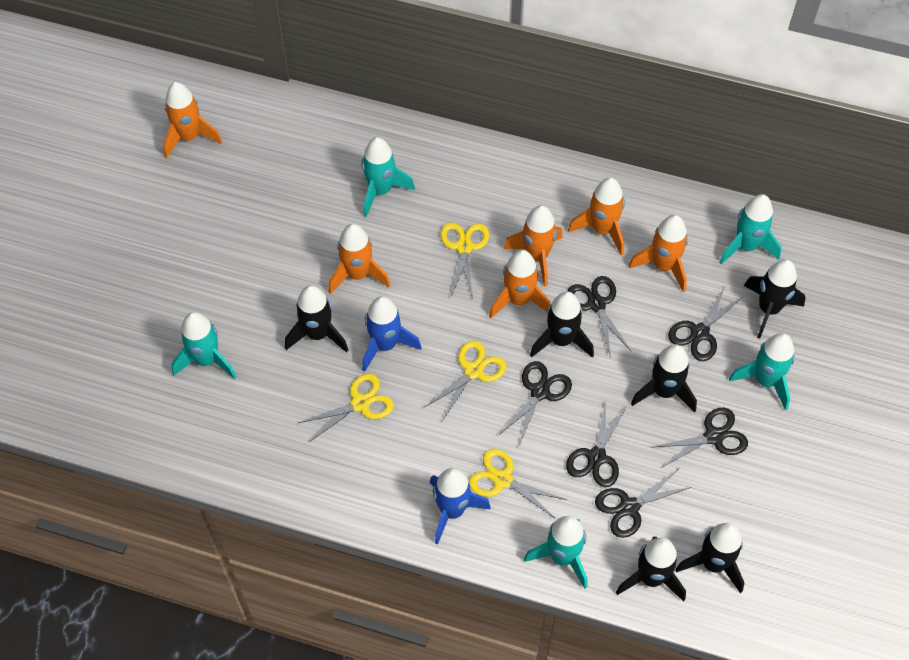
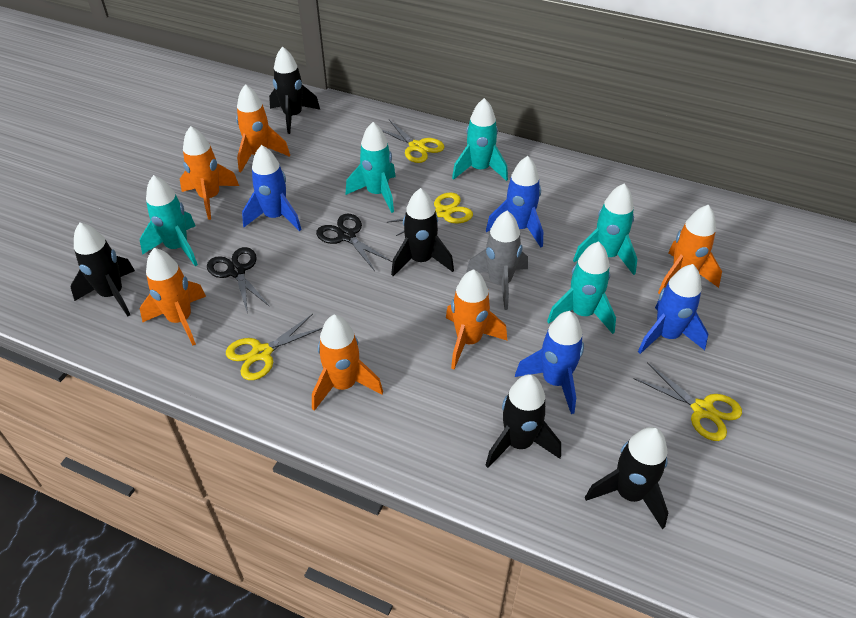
black rocket: [285,285,348,352] [530,291,594,358] [616,537,686,602] [631,344,697,413] [676,523,744,594] [744,259,806,339] = 6 -> [71,222,135,317] [269,46,320,134] [391,188,454,276] [485,374,561,468] [585,427,668,529] = 5
black scissors: [498,361,572,445] [566,399,628,487] [568,276,632,358] [595,469,692,538] [653,408,748,468] [668,284,744,361] = 6 -> [207,247,270,314] [316,214,392,271] = 2
blue rocket: [362,296,421,372] [430,468,491,544] = 2 -> [242,145,302,231] [486,156,543,247] [515,311,584,414] [638,264,708,354] = 4
grey rocket: none = 0 -> [466,211,528,310] = 1

